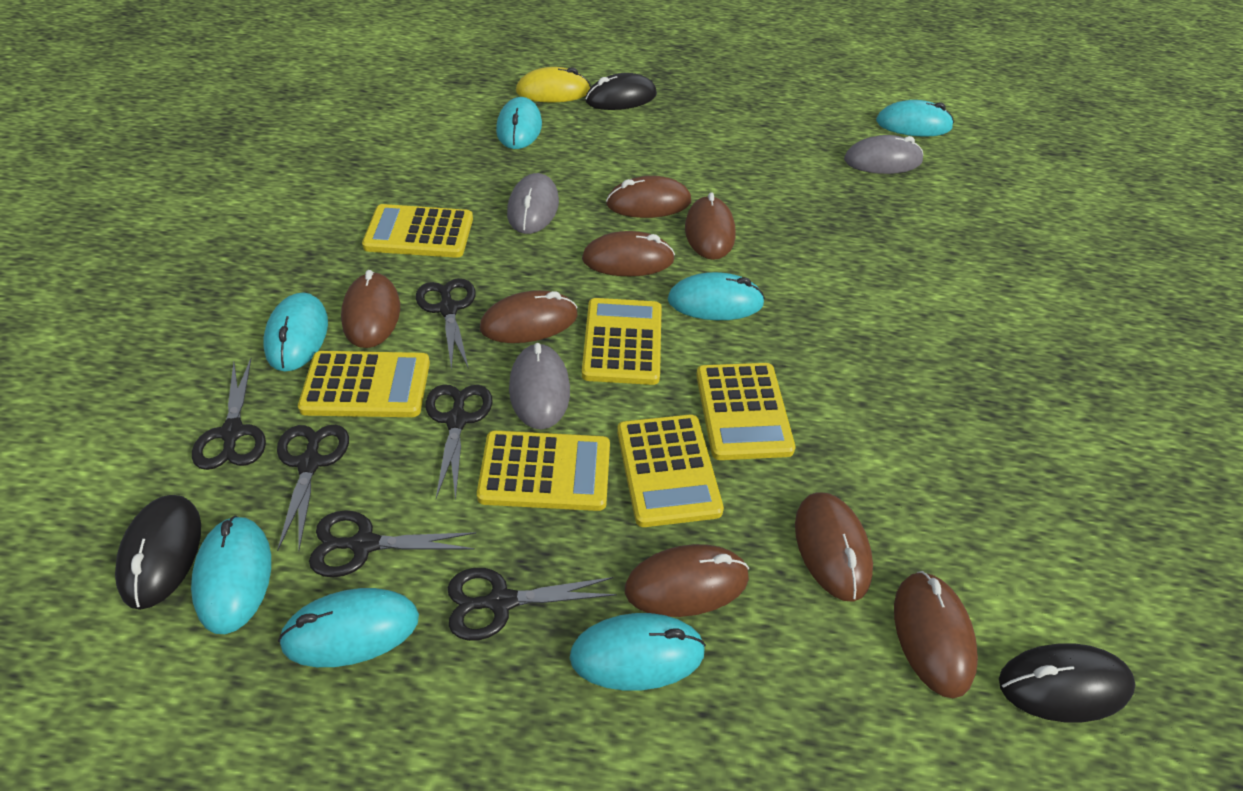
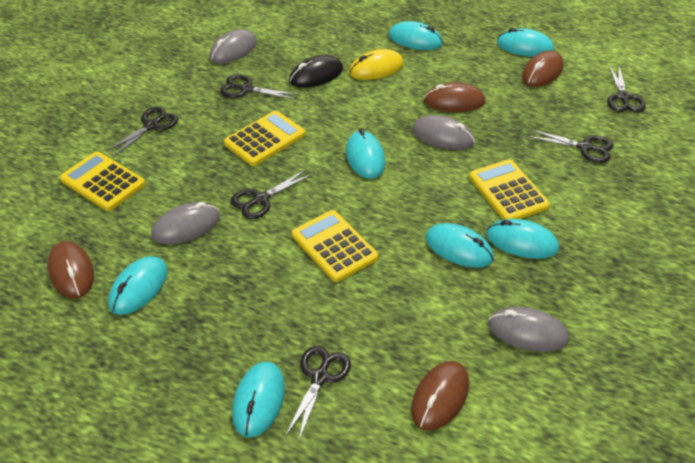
black mouse: [115,495,201,610] [585,73,657,110] [999,643,1136,722] = 3 -> [289,55,343,88] = 1
brown mouse: [341,270,400,348] [480,290,578,343] [582,231,675,276] [606,176,691,218] [625,544,749,617] [685,192,735,260] [795,492,873,602] [894,571,978,698] = 8 -> [47,241,94,299] [411,361,469,431] [424,82,486,112] [522,50,564,87] = 4
grey mouse: [507,173,559,234] [509,343,570,429] [844,135,923,174] = 3 -> [151,202,220,244] [209,29,257,64] [412,115,474,150] [488,307,569,352] = 4
yellow calculator: [298,351,430,417] [362,204,473,258] [477,430,610,511] [582,298,662,385] [617,414,724,527] [696,363,795,460] = 6 -> [60,151,145,211] [224,110,305,166] [292,210,378,282] [469,159,550,220] = 4

